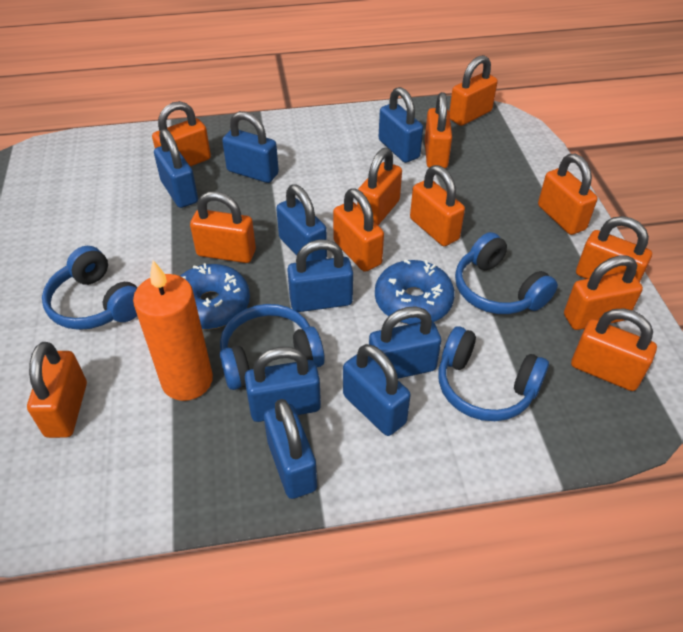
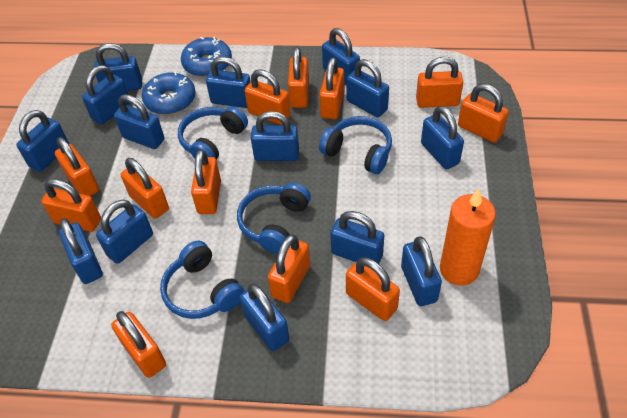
blue padlock: [154,129,198,208] [222,111,279,183] [245,347,321,422] [264,399,317,499] [276,184,327,261] [287,240,353,312] [343,344,411,436] [369,306,441,379] [379,87,423,163] = 9 -> [16,110,69,172] [59,218,103,284] [82,65,130,125] [94,43,142,91] [96,200,153,264] [114,94,165,149] [206,57,251,108] [240,284,289,351] [251,111,299,161] [322,28,360,85] [330,211,384,264] [346,59,389,117] [401,236,442,306] [421,106,464,169] = 14

